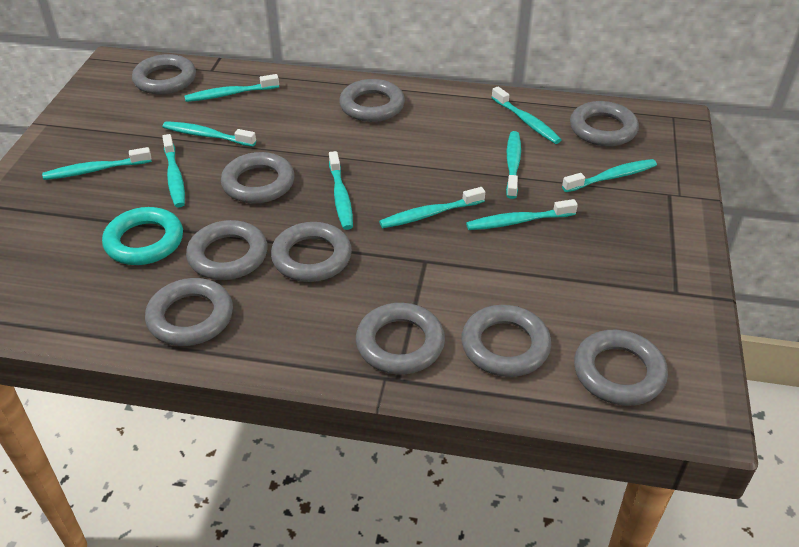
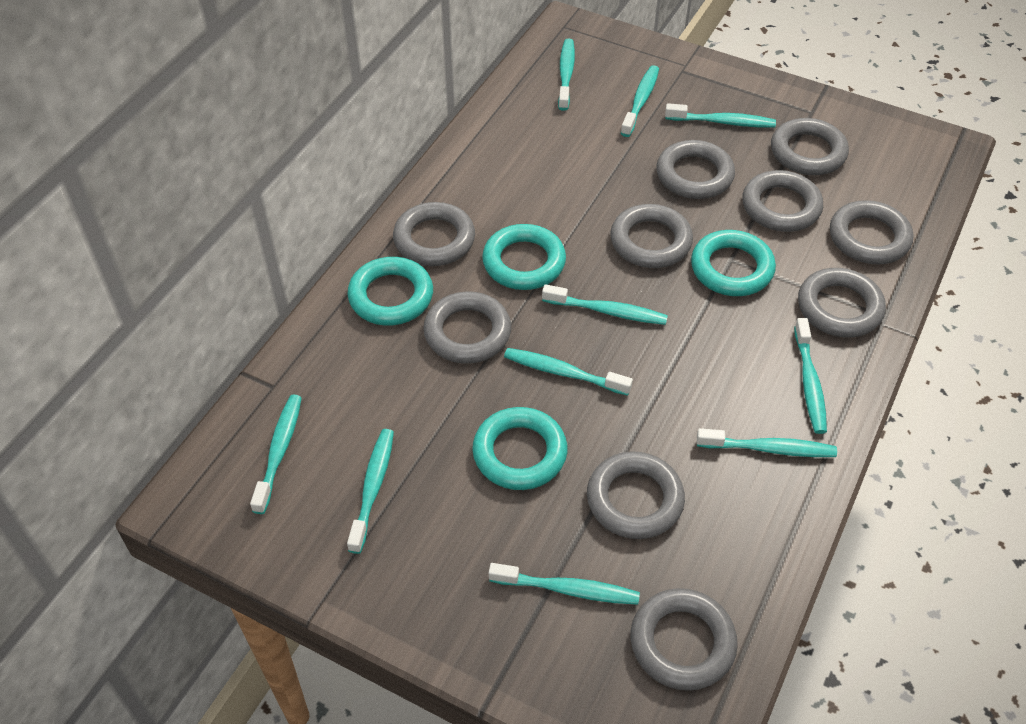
turquoise ring: [102,207,183,265] = 1 -> [347,257,433,326] [472,407,567,490] [482,224,566,290] [691,230,776,296] = 4

